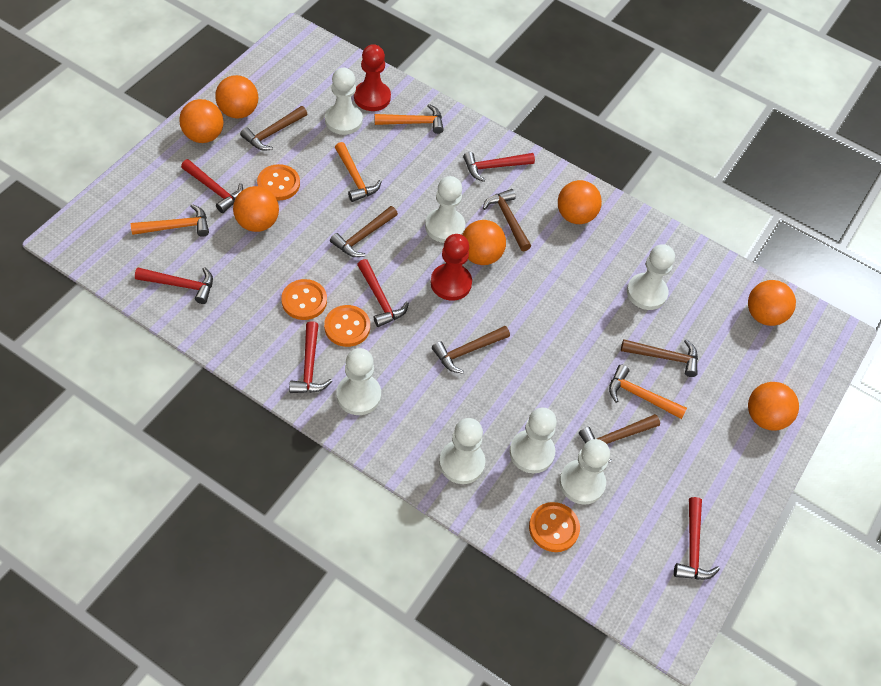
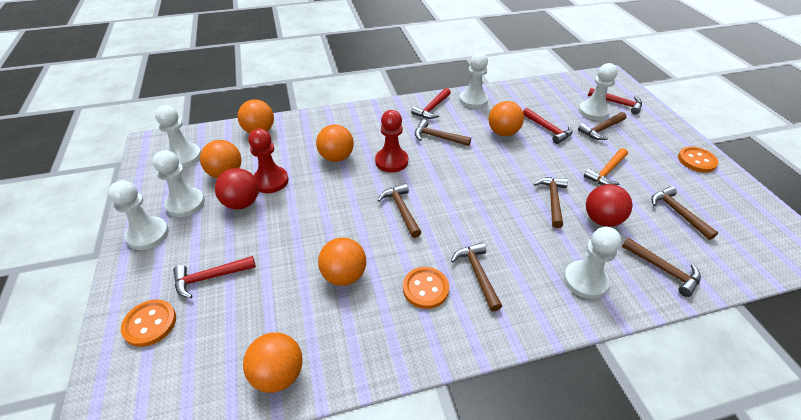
brown hammer: [240,106,307,151] [330,206,398,257] [432,326,510,374] [483,189,531,251] [579,414,660,463] [621,339,698,377] = 6 -> [378,183,422,238] [415,119,471,146] [451,242,502,312] [534,177,568,228] [578,112,627,140] [622,238,701,297] [651,186,718,240] = 7
orange ball: [179,99,224,143] [215,75,258,118] [233,186,279,232] [462,220,506,265] [558,180,602,224] [748,280,796,326] [748,382,799,431] = 7 -> [200,140,241,178] [237,100,274,133] [243,332,302,393] [316,125,354,162] [318,237,366,286] [489,101,524,136] = 6
orange button: [257,164,300,201] [281,279,327,320] [324,305,370,347] [529,502,580,552] = 4 -> [121,299,176,347] [403,267,449,309] [678,146,719,173] = 3
orange hammer: [131,204,209,237] [335,142,382,202] [375,104,444,134] [609,365,687,419] = 4 -> [584,148,628,185] = 1
red ball: none = 0 -> [215,168,259,209] [586,184,633,227] = 2
red hammer: [135,267,213,304] [181,159,243,213] [289,321,332,393] [357,259,409,327] [463,152,535,182] [674,497,720,580] = 6 -> [173,256,256,298] [411,88,451,119] [523,108,572,144] [588,88,642,114] = 4
white pawn: [325,68,363,135] [337,348,381,415] [425,176,465,243] [439,418,485,484] [509,407,557,473] [559,439,610,505] [627,244,675,310] = 7 -> [108,180,169,250] [153,150,205,217] [155,105,201,167] [459,52,488,109] [564,227,622,299] [578,63,618,120] = 6

